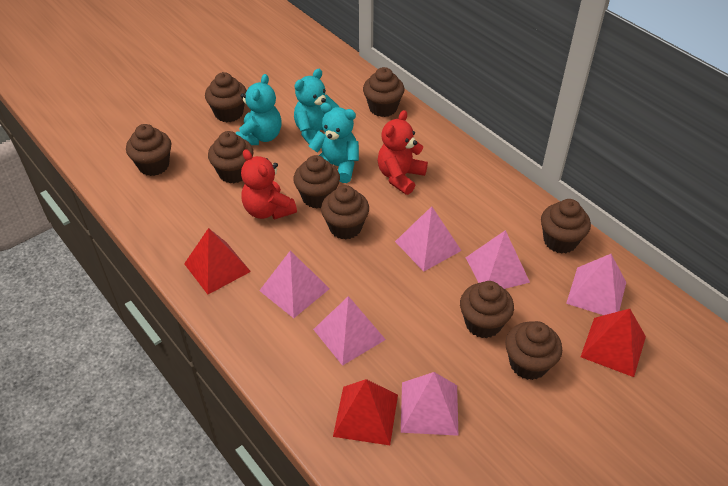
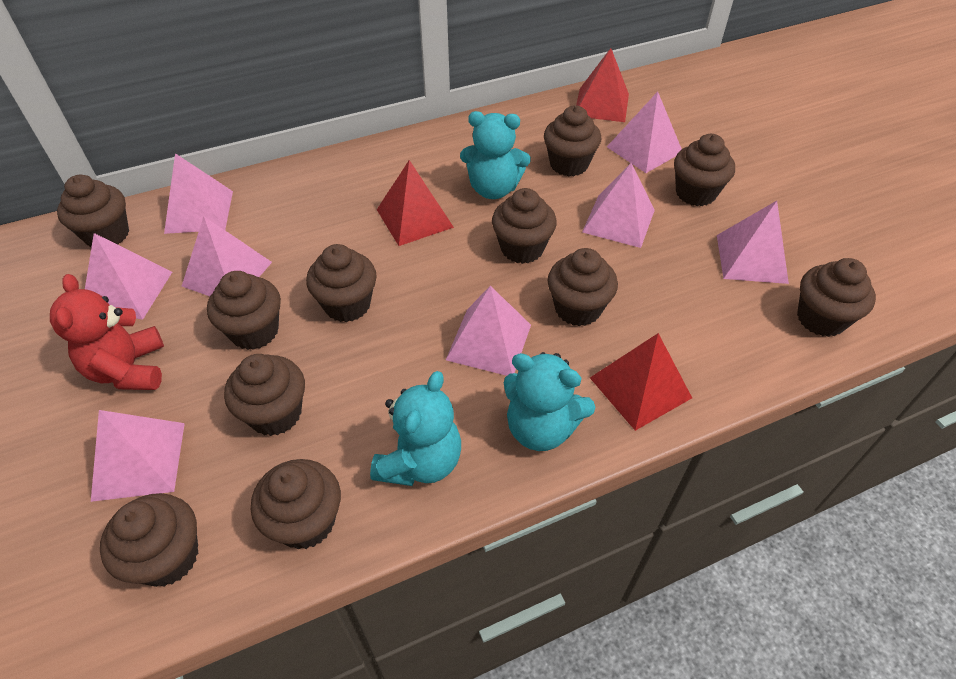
brown cupcake: [126,124,172,176] [205,72,247,122] [208,131,253,183] [293,155,340,208] [321,185,369,239] [363,67,404,117] [460,281,514,338] [505,321,562,380] [541,199,591,253] = 9 -> [57,175,129,247] [100,493,198,587] [207,271,281,350] [224,354,305,436] [251,459,341,549] [306,244,377,322] [492,188,557,264] [544,105,601,176] [548,248,618,326] [674,134,735,206] [797,258,876,337] = 11
pink pyramid: [259,251,330,318] [313,296,386,366] [395,206,461,272] [401,372,459,436] [465,230,530,289] [566,254,626,315] = 6 -> [85,233,172,320] [91,410,185,502] [164,153,233,234] [182,216,272,296] [446,286,531,376] [582,163,655,248] [607,92,682,173] [717,201,789,284] = 8
red teddy bear: [241,149,297,220] [378,110,428,195] = 2 -> [50,274,164,390] = 1

